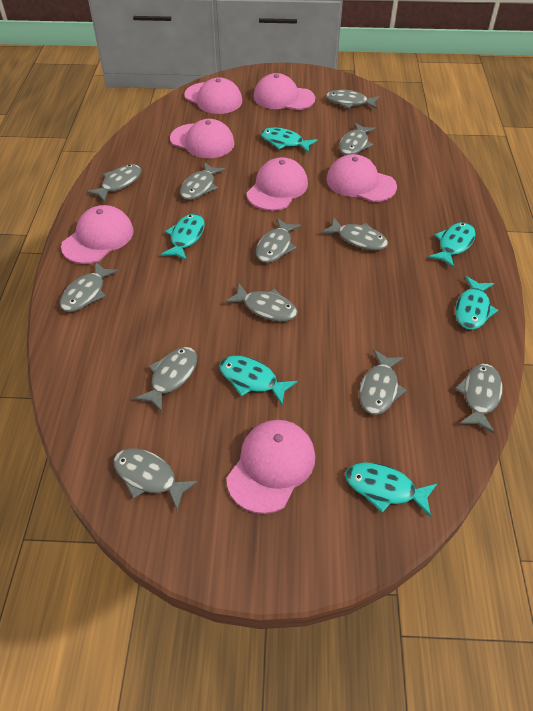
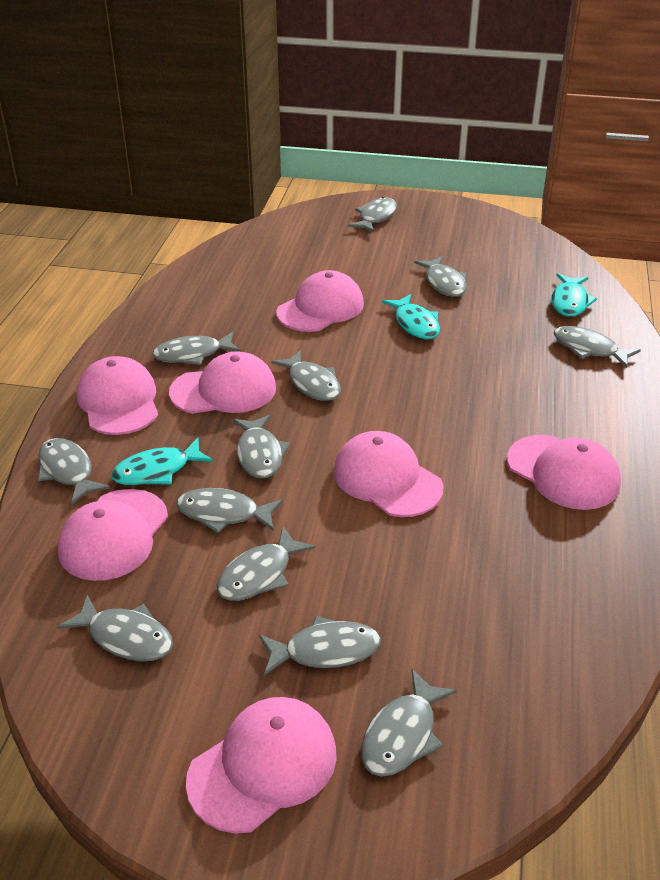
turquoise fish: [161,214,205,261] [219,356,298,405] [261,127,318,153] [346,463,437,517] [428,222,476,268] [455,276,498,330] = 6 -> [111,438,214,485] [382,294,440,339] [551,274,597,317] = 3

